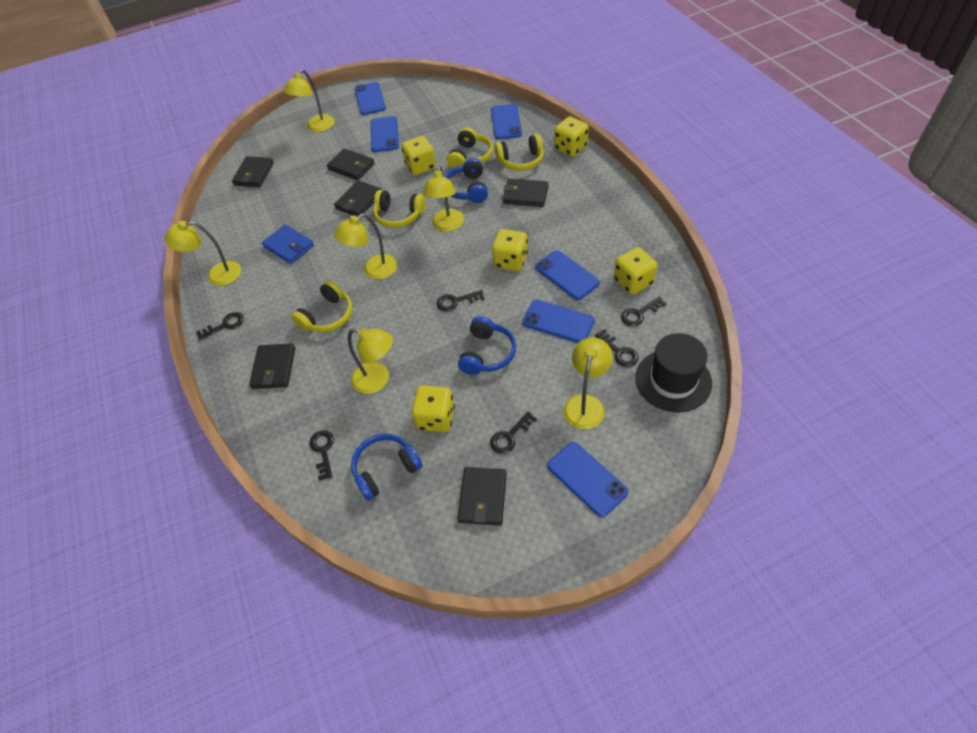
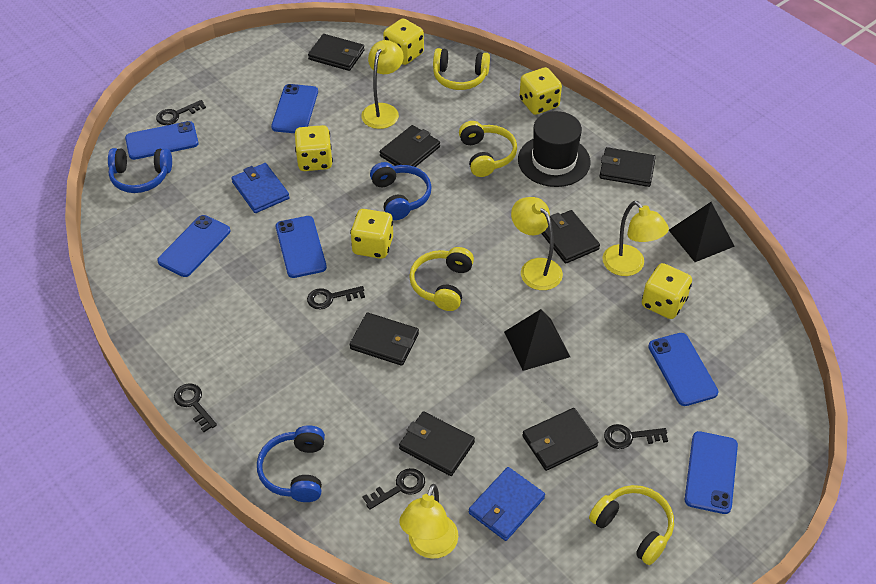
black key: [196,312,244,340] [309,430,334,481] [437,290,484,311] [490,411,537,454] [595,329,639,367] [621,297,667,326] = 6 -> [156,100,206,125] [174,383,217,432] [307,286,365,309] [363,468,425,510] [604,424,668,449] = 5
black pyramid: none = 0 -> [504,309,570,371] [669,202,735,262] = 2
black wallet: [232,156,274,187] [249,343,295,389] [327,149,375,180] [334,180,382,216] [458,467,507,526] [503,179,548,207] = 6 -> [308,34,365,71] [350,313,419,366] [380,125,440,167] [399,411,475,476] [522,408,598,471] [541,210,600,264] [599,147,656,187] = 7
blue wallet: [262,225,314,264] = 1 -> [231,163,290,213] [469,467,545,541] = 2
yellow lamp: [164,221,241,286] [284,70,334,132] [334,214,397,279] [348,328,393,394] [423,166,464,232] [563,338,613,429] = 6 -> [361,40,403,129] [399,484,458,559] [511,197,563,290] [603,201,669,276] = 4

